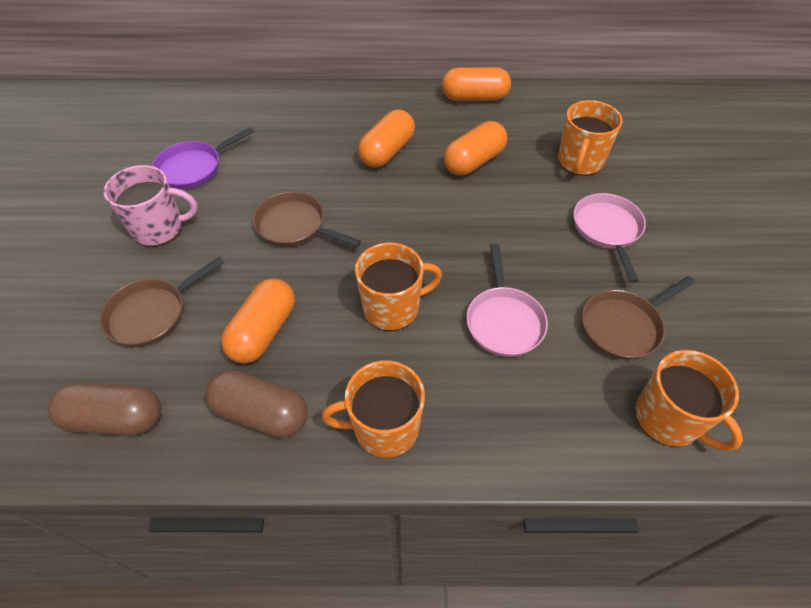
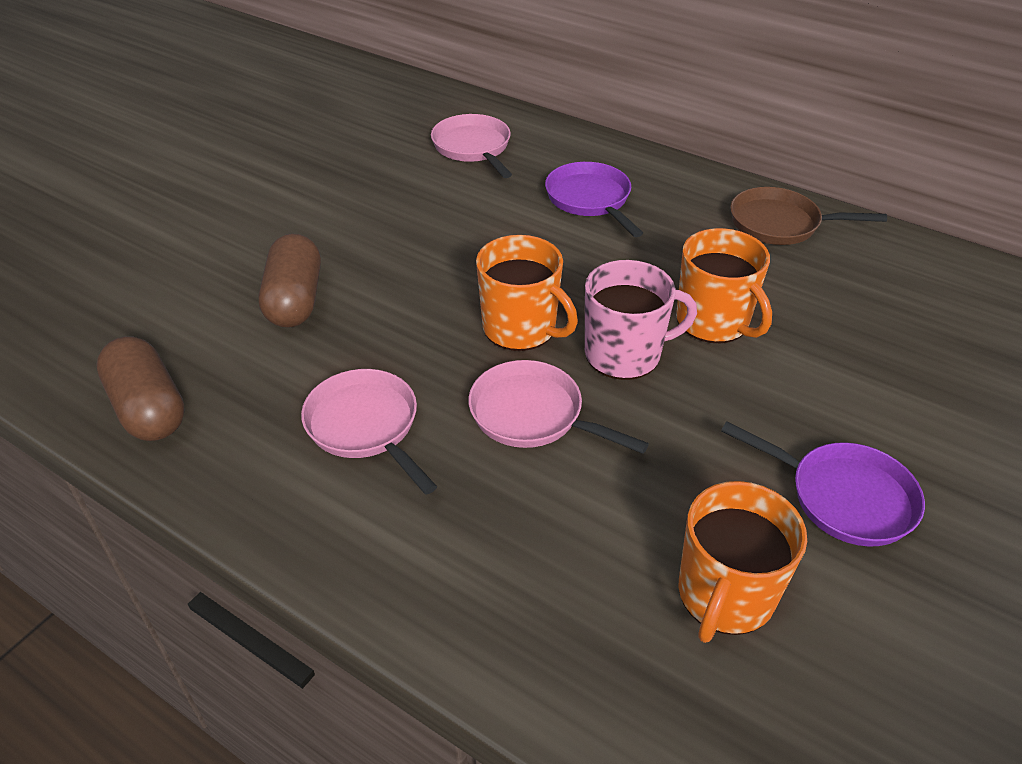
brown pan: [100,256,224,347] [253,192,361,247] [582,276,695,360] = 3 -> [730,187,887,245] = 1
orange capsule: [221,279,295,364] [358,110,415,168] [442,67,511,101] [444,121,507,176] = 4 -> none = 0
orange mug: [322,361,425,458] [355,243,442,331] [558,100,623,176] [635,350,743,451] = 4 -> [476,235,578,351] [676,228,772,343] [678,481,807,643] = 3
pink pan: [466,243,548,357] [574,193,646,283] = 2 -> [301,369,437,495] [431,114,512,178] [468,360,649,454] = 3
purple pan: [152,127,254,189] = 1 -> [545,162,643,237] [721,421,925,547] = 2

